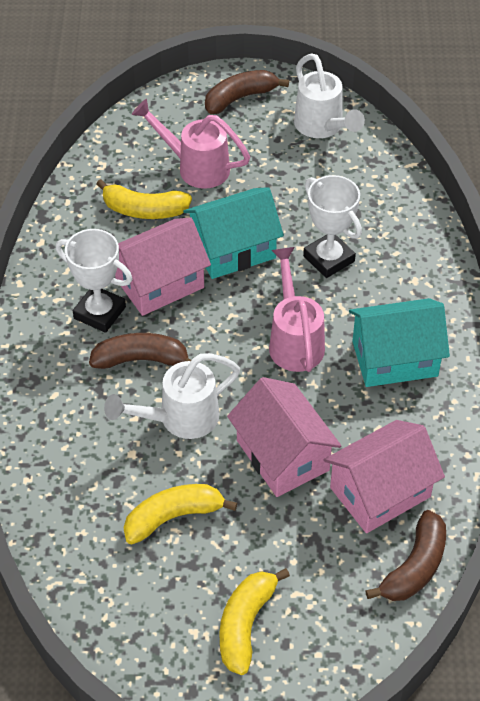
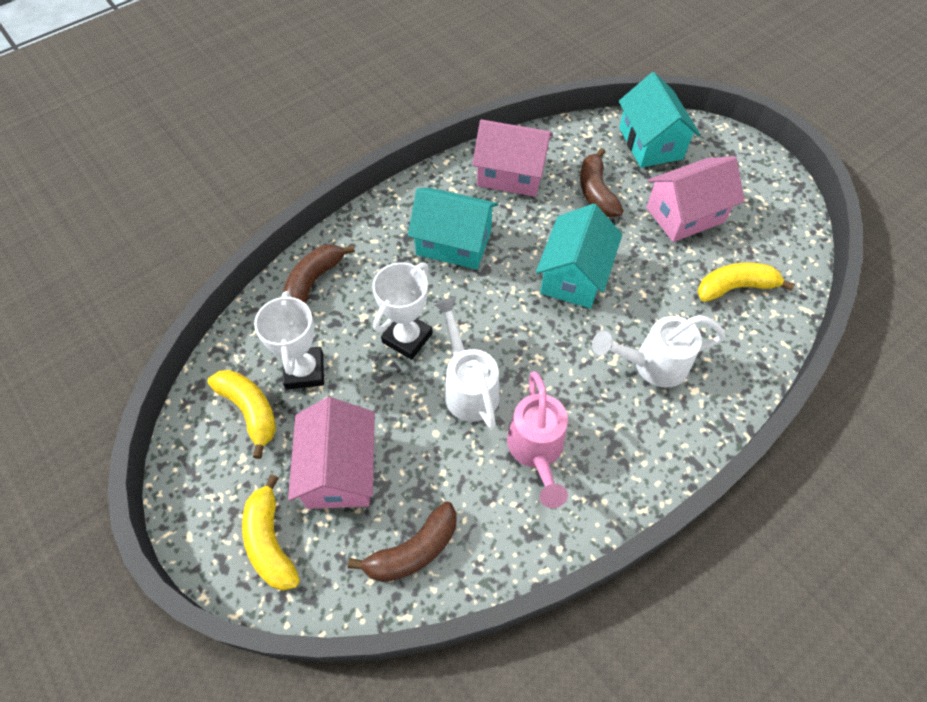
pink watering can: [132,99,250,189] [269,247,325,372] = 2 -> [507,371,568,508] = 1
turquoise house: [183,187,284,279] [349,298,450,387] = 2 -> [408,187,498,269] [536,204,622,309] [619,72,700,168] = 3

